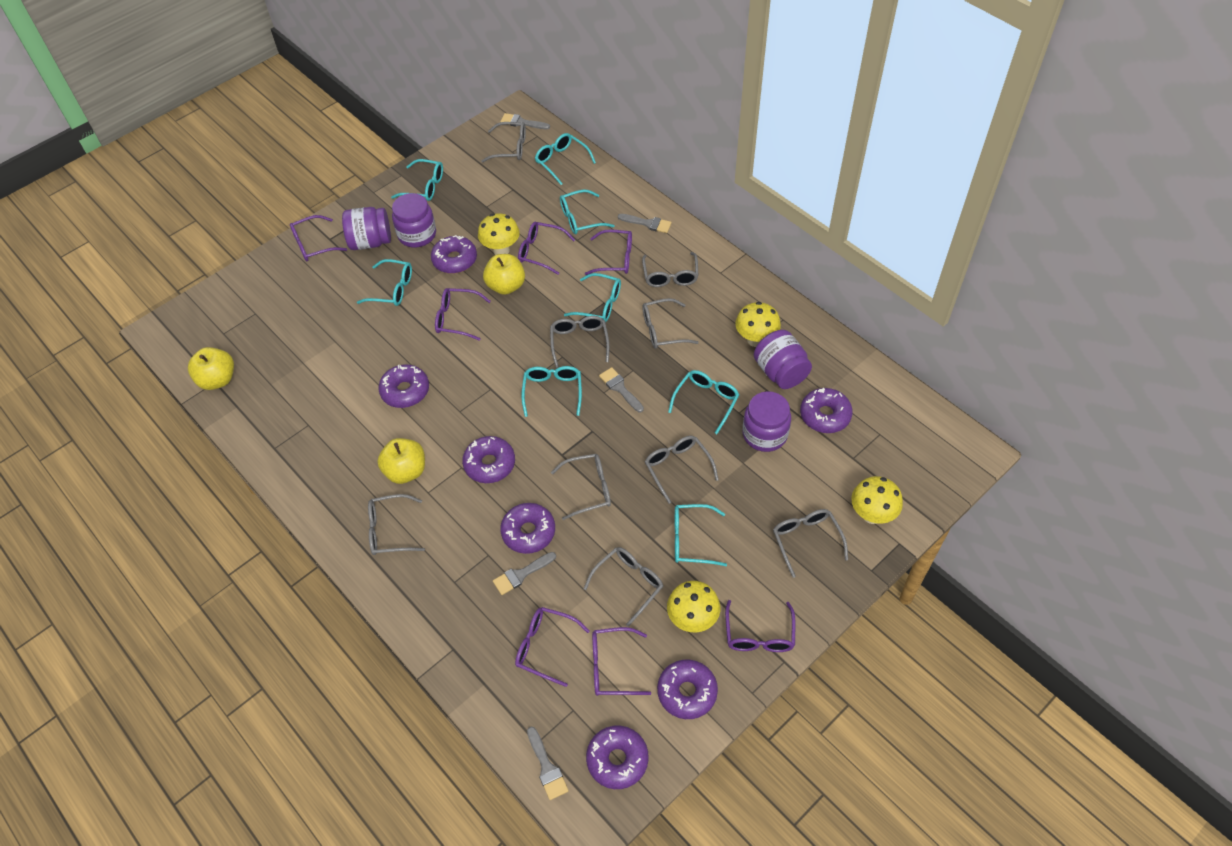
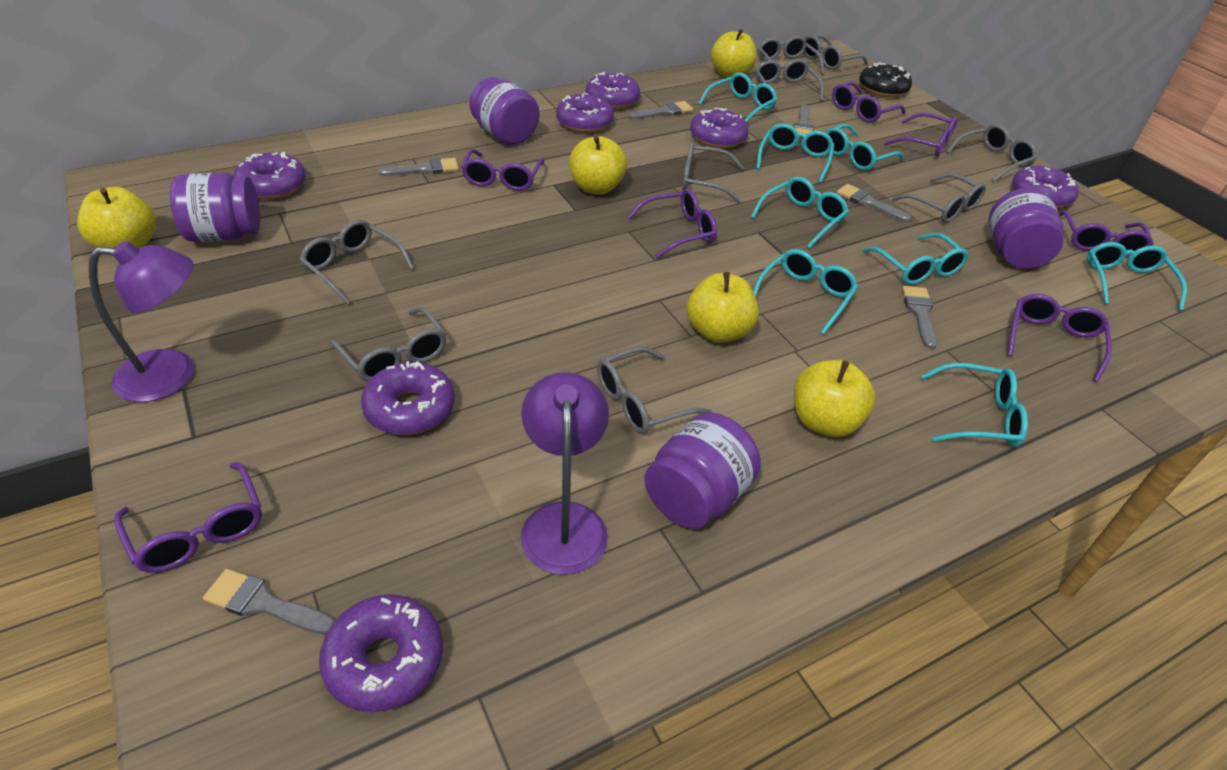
black donut: none = 0 -> [859,63,912,97] = 1
grey brush: [493,552,556,595] [500,113,550,129] [527,727,569,800] [599,367,644,412] [618,214,672,233] = 5 -> [203,569,335,634] [378,158,459,176] [629,101,693,119] [793,105,814,138] [837,184,911,222] [902,286,937,349] = 6
purple lamp: none = 0 -> [89,241,194,402] [521,372,609,575] = 2
yellow apple: [188,347,234,390] [377,438,425,484] [483,254,525,295] = 3 -> [77,187,156,248] [569,135,627,194] [687,272,759,343] [711,29,757,78] [794,360,876,437] = 5
yellow mushroom: [478,213,520,255] [667,581,720,632] [735,302,781,347] [851,476,903,524] = 4 -> none = 0

